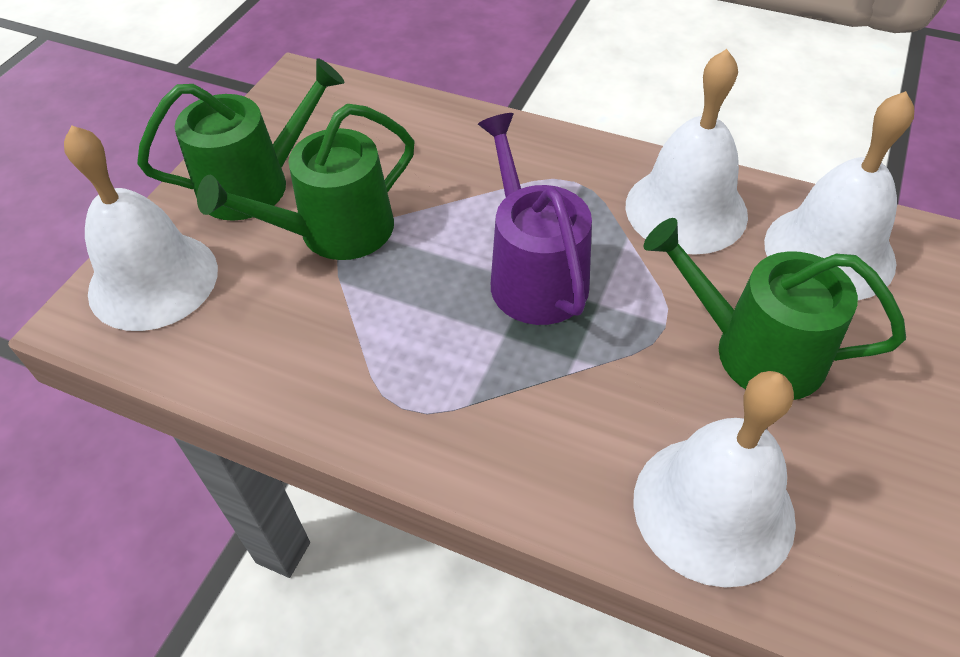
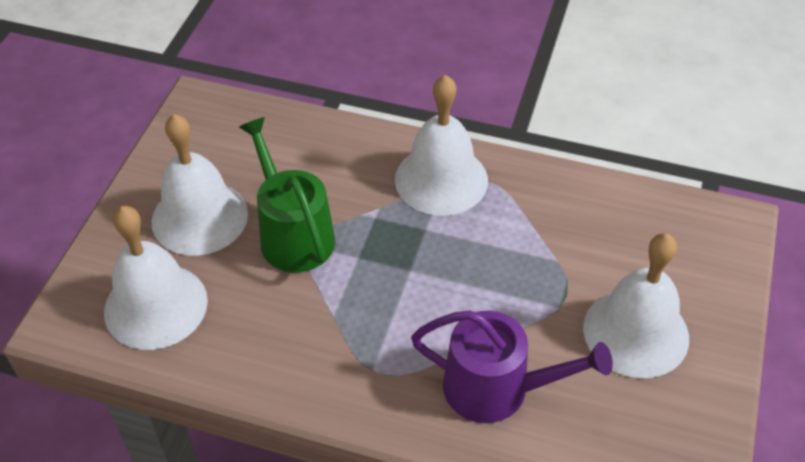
green watering can: [137,58,345,221] [197,104,415,260] [644,218,906,400] = 3 -> [239,117,335,273] = 1

